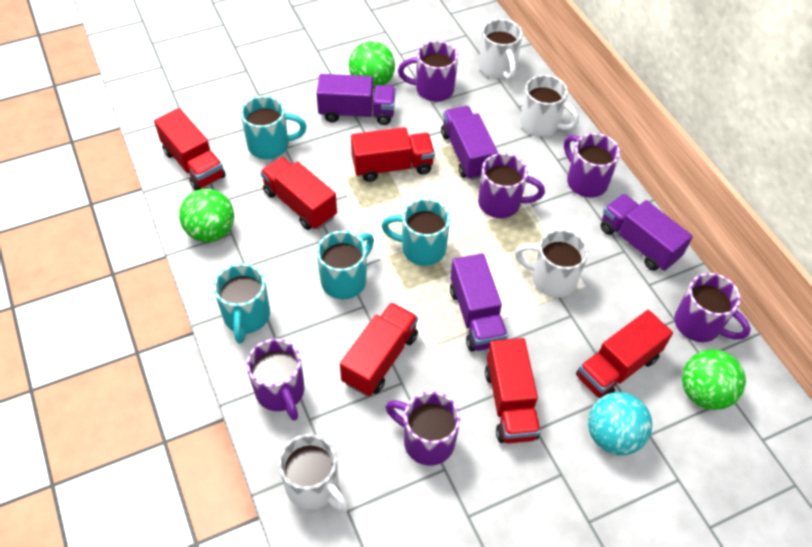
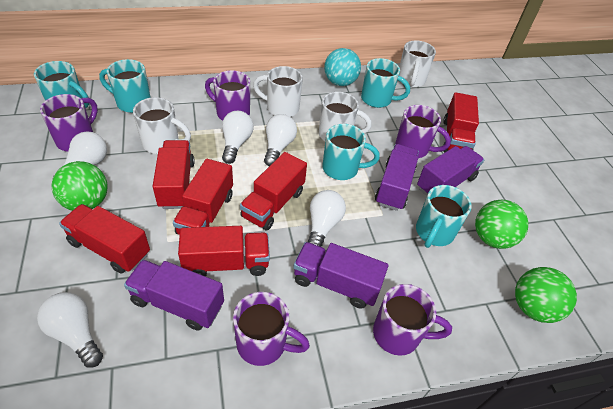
purple mug: [246,339,305,421] [385,392,461,466] [398,41,458,102] [478,153,545,218] [564,133,620,197] [674,273,751,342] = 6 -> [40,94,98,152] [205,70,250,120] [233,292,310,366] [373,284,452,356] [395,105,451,158] = 5
turquoise mug: [213,263,270,344] [240,96,307,159] [317,231,374,299] [381,198,451,266] = 4 -> [34,61,89,108] [99,59,151,113] [323,124,380,180] [361,58,410,108] [416,185,472,248] = 5
white light bulb: none = 0 -> [37,292,103,368] [53,132,107,177] [222,111,254,164] [264,114,297,166] [308,190,346,247] = 5

